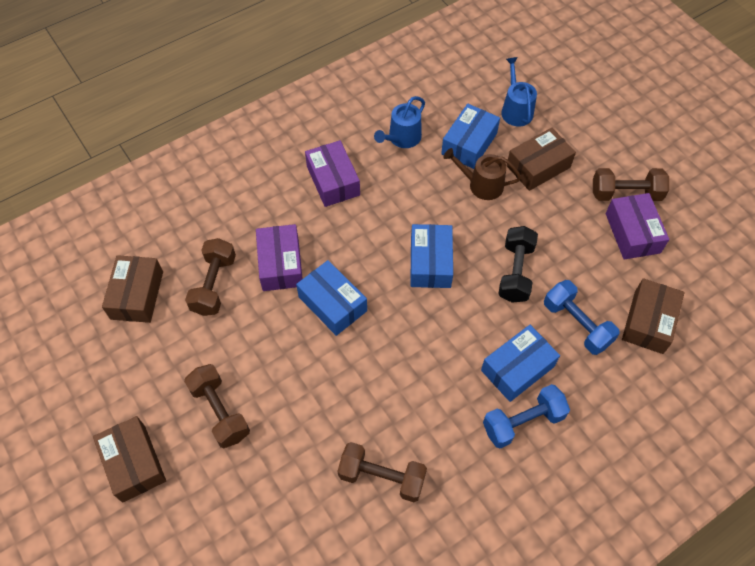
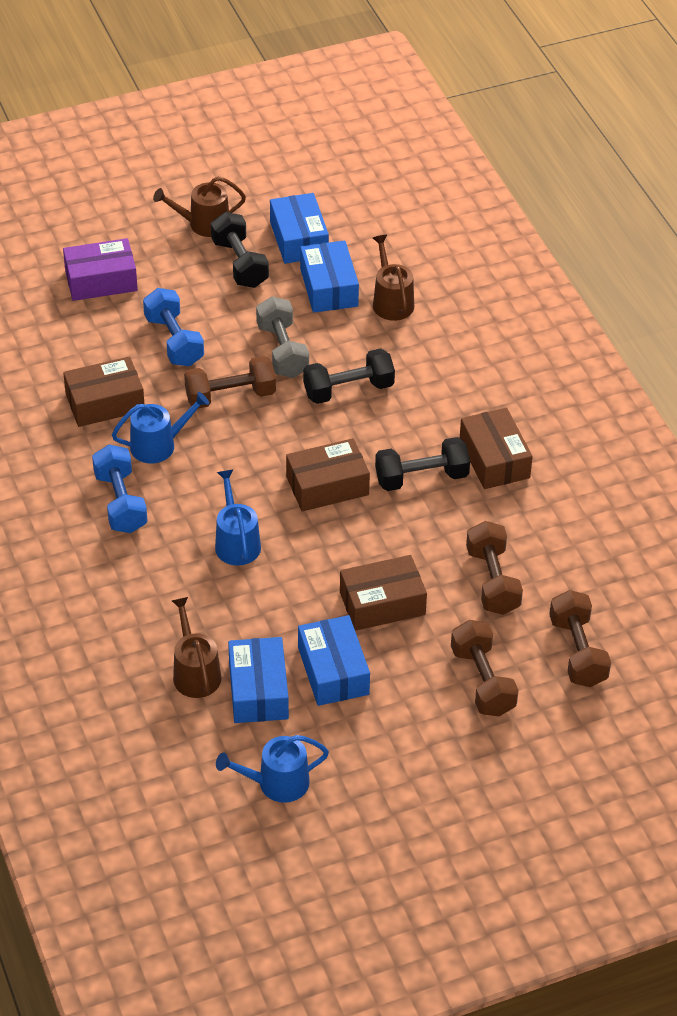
black dumbbell: [498,226,538,303] = 1 -> [211,212,269,288] [303,348,395,404] [375,437,470,491] = 3
blue watering can: [374,96,425,148] [501,57,537,127] = 2 -> [112,392,209,463] [215,470,261,566] [216,735,329,803] = 3
brown watering can: [444,148,521,200] = 1 -> [153,176,246,237] [172,597,221,698] [373,235,414,321] = 3
grey dumbbell: none = 0 -> [256,296,309,378] = 1
purple box: [256,224,303,291] [305,140,360,207] [606,193,669,259] = 3 -> [63,238,138,301] = 1

